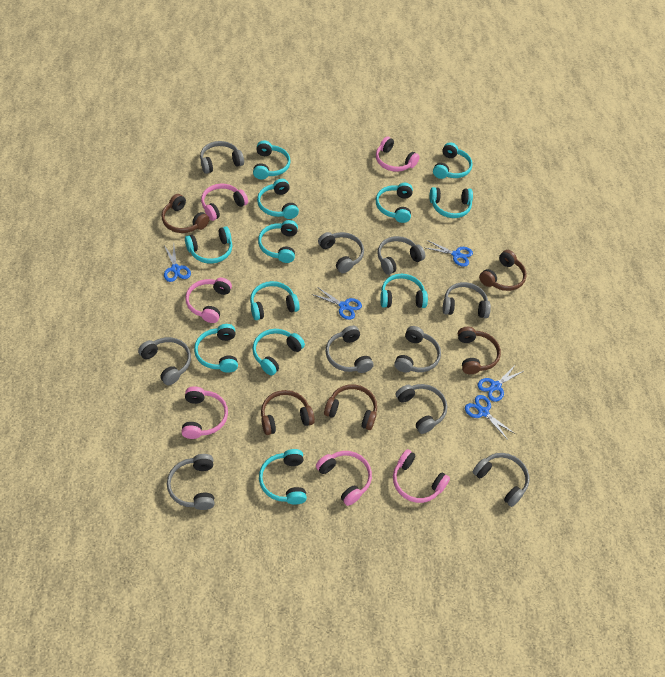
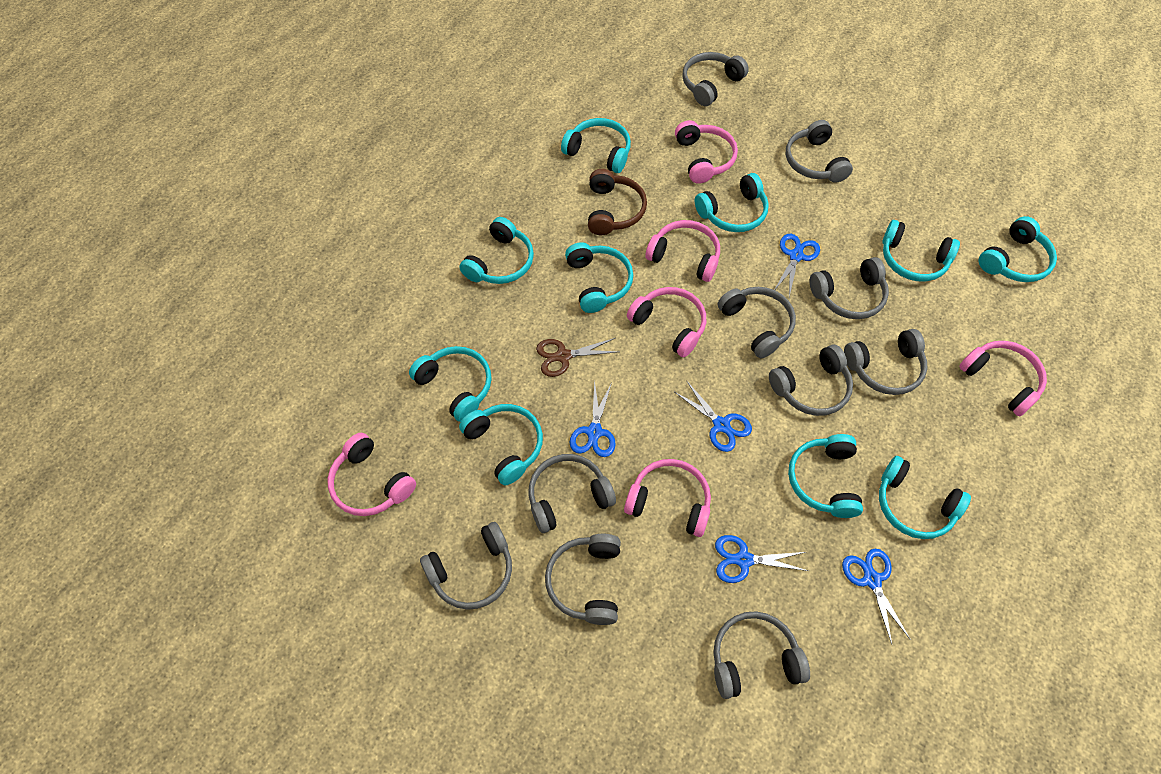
brown headphones: [161,194,209,233] [261,390,315,435] [324,384,377,430] [458,327,501,374] [479,250,527,291] = 5 -> [588,169,647,235] = 1
brown scissors: none = 0 -> [536,338,618,377] = 1
turquoise headphones: [185,226,232,264] [194,324,238,373] [250,281,299,320] [252,329,305,375] [253,141,291,179] [257,179,299,219] [258,220,298,263] [259,449,307,505] [376,183,413,223] [380,274,428,308] [429,187,473,218] [433,142,473,179] = 12 -> [409,346,492,422] [459,217,534,284] [459,404,543,485] [561,118,631,173] [565,242,633,313] [695,173,769,232] [788,434,863,518] [879,456,971,539] [883,220,960,281] [978,216,1057,282] = 10

